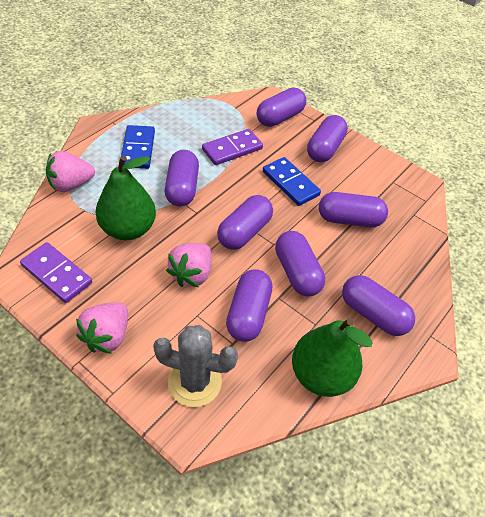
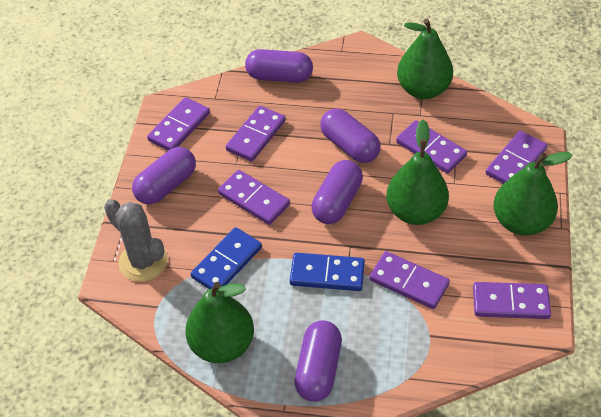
green pear: [96,156,156,240] [292,318,373,397] = 2 -> [185,282,254,363] [386,120,449,225] [397,19,453,99] [493,152,573,236] = 4
pink strawberry: [46,151,95,192] [76,302,128,354] [166,243,212,287] = 3 -> none = 0
purple capsule: [165,150,199,206] [217,195,273,250] [226,269,272,342] [257,87,306,127] [275,231,325,297] [307,115,348,162] [319,192,388,227] [342,275,415,336] = 8 -> [132,147,196,205] [245,49,313,83] [294,320,342,402] [311,160,363,224] [320,108,380,163] = 5
purple domino: [20,242,92,303] [202,129,263,165] = 2 -> [147,97,210,151] [218,170,290,225] [226,106,286,162] [369,251,450,309] [396,120,467,174] [473,282,551,319] [485,131,547,184] = 7

